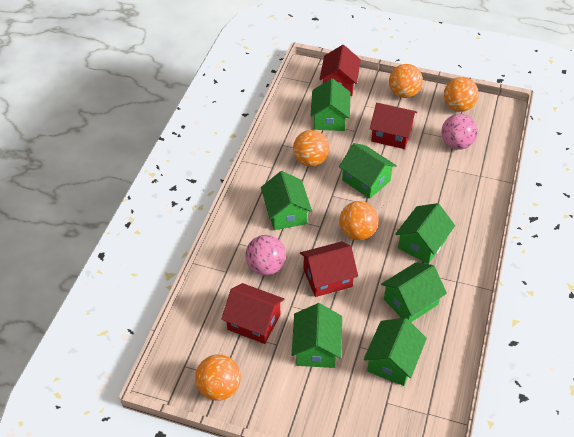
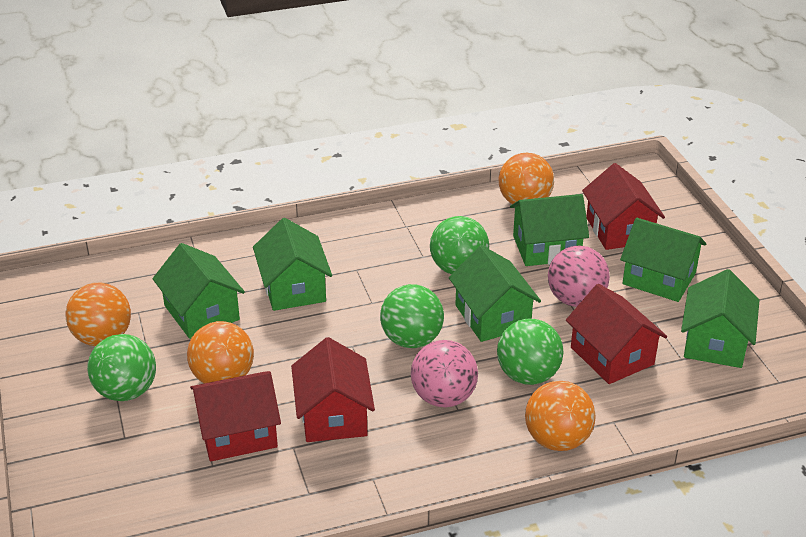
green ball: none = 0 -> [87,334,156,401] [380,284,444,348] [430,216,489,274] [497,319,564,385] = 4
green house: [261,171,312,230] [292,303,342,368] [311,78,351,131] [339,143,397,199] [364,318,427,386] [381,262,447,322] [395,203,455,264] = 7 -> [152,243,245,339] [253,218,332,311] [449,245,541,342] [510,194,589,266] [620,218,707,302] [681,269,760,368] = 6
orange ball: [195,354,241,401] [293,130,329,167] [339,201,379,240] [389,64,423,98] [444,77,479,112] = 5 -> [66,283,131,346] [187,321,254,383] [499,153,554,204] [525,381,596,451] = 4

